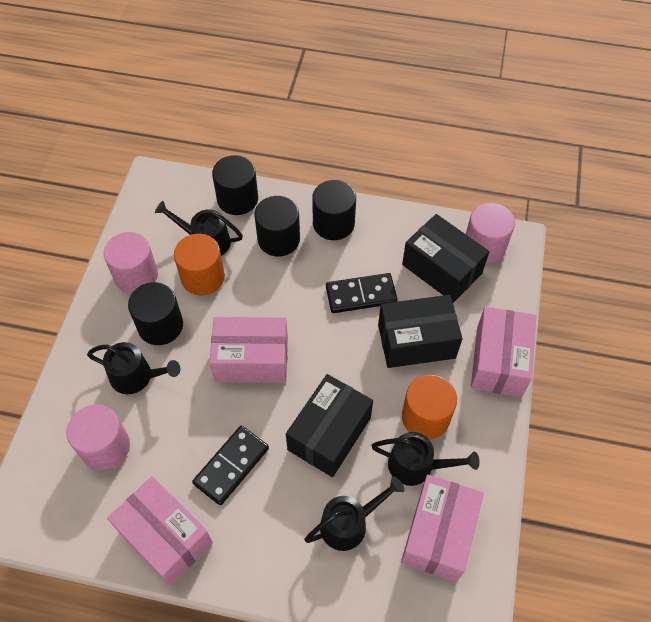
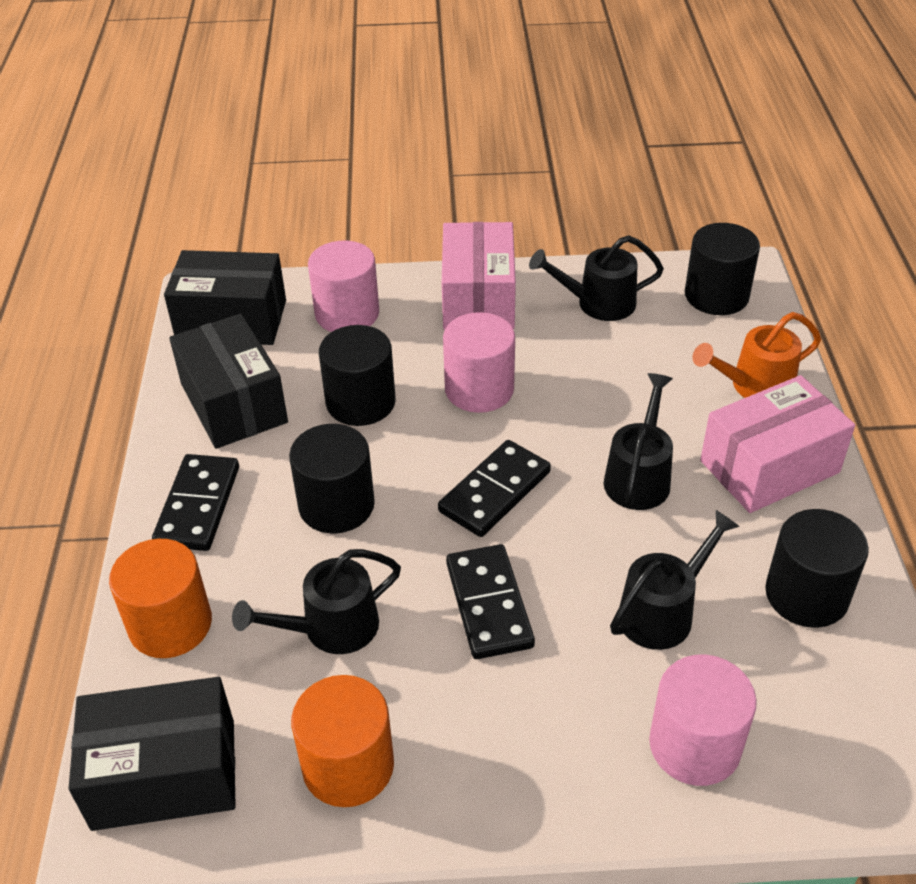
black domino: [192,425,269,505] [326,273,398,313] = 2 -> [152,454,239,551] [438,440,551,537] [446,544,535,659] = 3
orange watering can: none = 0 -> [693,312,821,398] = 1
pink box: [107,476,213,586] [209,317,288,383] [401,475,484,582] [471,307,536,397] = 4 -> [442,222,516,330] [700,375,855,513] = 2

